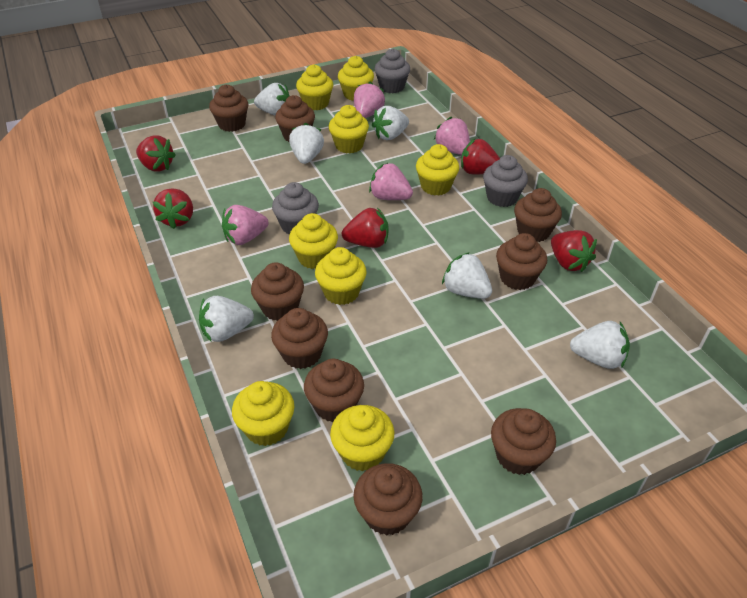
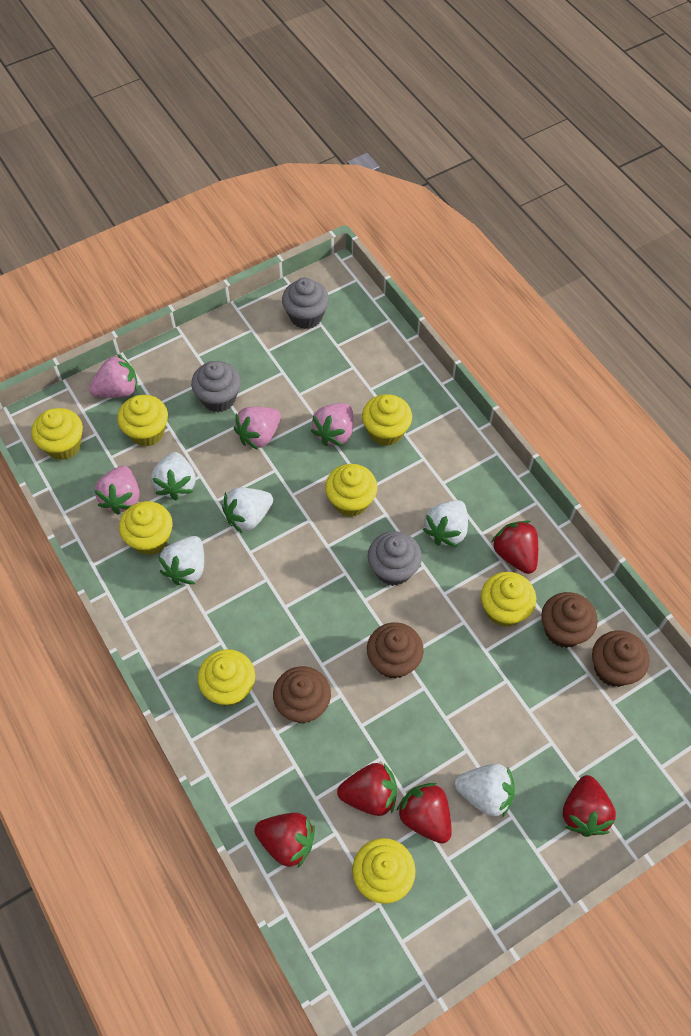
brown cupcake: [209,84,249,132] [251,262,304,321] [271,308,328,369] [275,95,315,142] [304,359,364,422] [353,463,422,536] [491,408,556,475] [496,233,547,290] [514,188,562,242] = 9 -> [273,666,331,723] [367,622,424,679] [541,592,598,648] [592,630,650,687] = 4
white strawberry: [199,296,254,342] [254,83,290,116] [289,123,324,164] [372,106,409,140] [442,252,492,299] [570,321,630,369] = 6 -> [151,452,196,500] [159,536,204,585] [222,488,273,533] [422,500,468,547] [454,764,515,817] = 5

